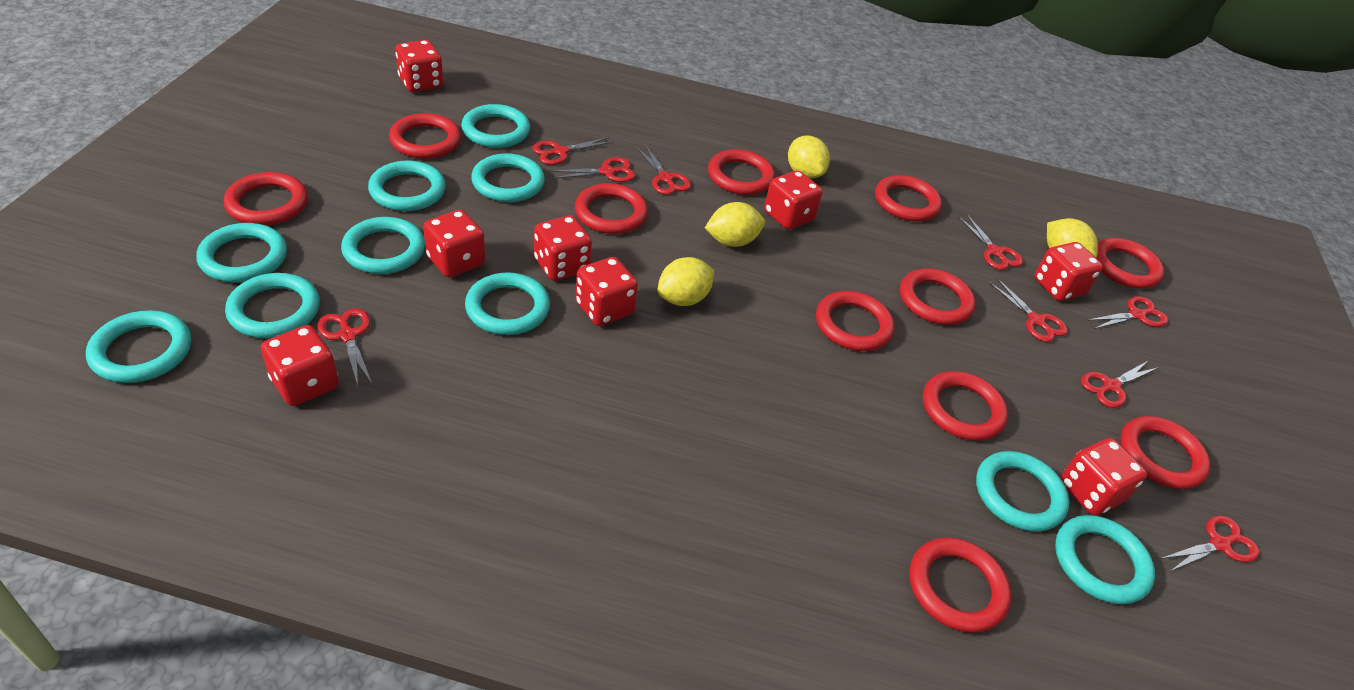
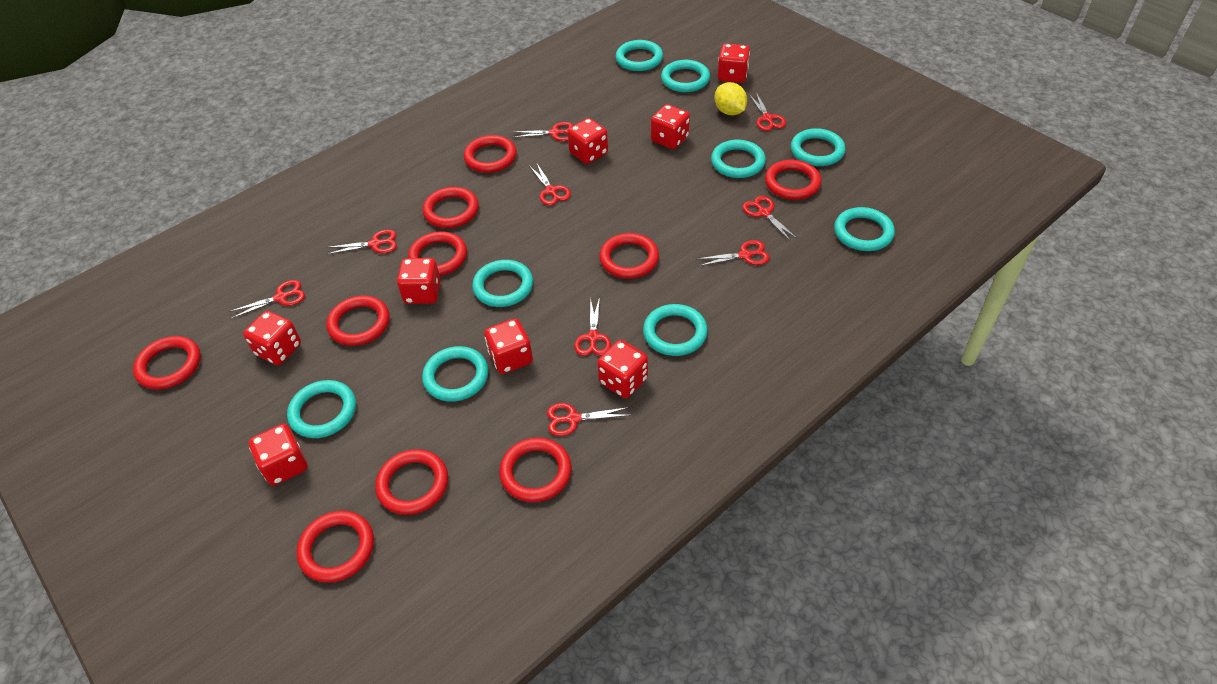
red ring: [224,172,308,226] [389,113,461,159] [575,183,648,234] [708,149,775,195] [816,291,895,351] [875,175,942,221] [900,268,976,325] [909,537,1011,632] [923,371,1008,441] [1096,238,1164,288] [1120,416,1211,489] = 11 -> [133,336,201,389] [297,511,374,583] [326,296,390,346] [375,449,448,515] [408,231,467,276] [423,187,479,228] [464,135,517,173] [499,437,572,502] [599,233,659,279] [765,160,821,200] = 10
turquoise ring: [86,311,191,383] [196,223,287,282] [225,273,320,338] [341,217,425,274] [368,161,446,211] [461,104,530,148] [465,272,550,335] [471,153,545,202] [976,451,1069,532] [1055,515,1155,604] = 10 -> [287,380,356,438] [422,346,489,402] [472,260,533,307] [616,40,663,71] [643,304,708,356] [661,60,710,92] [711,140,766,178] [791,128,845,166] [834,207,895,251] = 9
yellow lemon: [658,257,714,306] [705,202,765,247] [788,135,830,178] [1047,218,1098,257] = 4 -> [714,82,747,115] = 1

